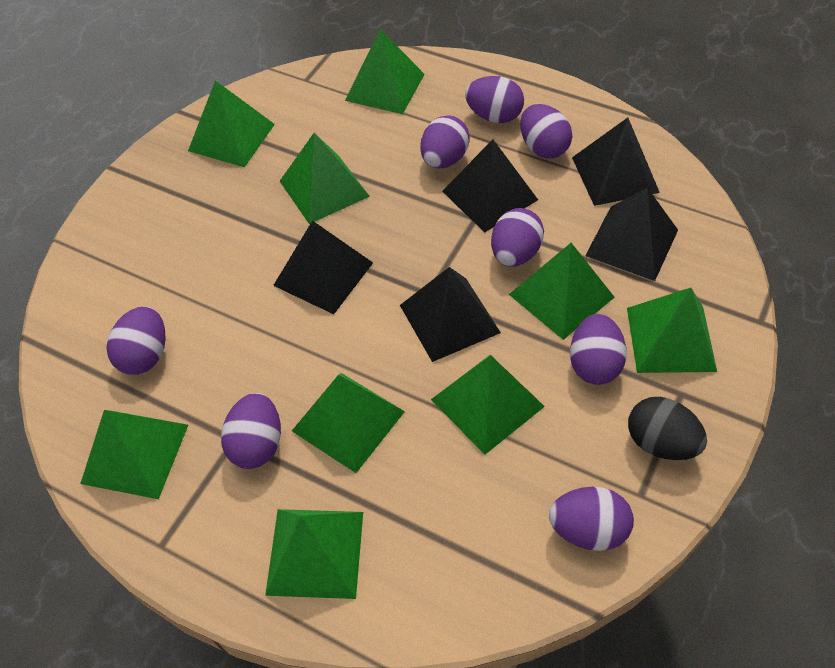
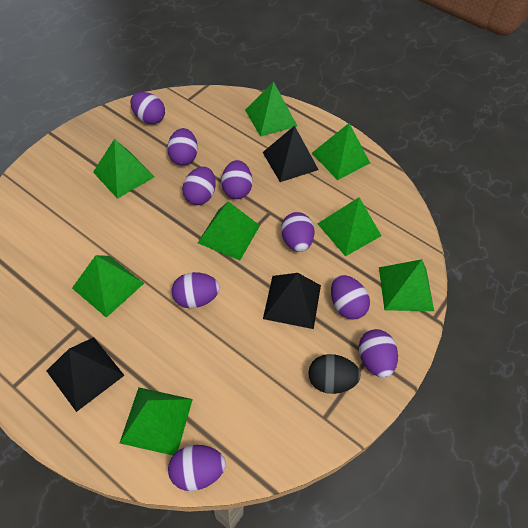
black pyramid: [273,221,373,314] [400,267,501,362] [442,139,538,232] [572,118,660,206] [585,187,678,281] = 5 -> [47,337,125,412] [262,126,319,182] [263,273,321,329] = 3
green pyramid: [80,410,188,499] [188,81,275,167] [265,509,363,599] [280,133,370,224] [292,373,405,473] [345,29,425,114] [431,355,545,454] [509,243,615,340] [627,288,717,373] = 9 -> [72,255,144,318] [93,139,154,199] [120,387,193,455] [198,201,260,260] [245,81,297,137] [312,123,370,180] [318,197,381,256] [379,259,434,311] = 8
purple egg: [106,307,166,375] [221,393,281,469] [420,115,470,169] [465,76,524,123] [491,208,544,267] [520,104,572,159] [549,487,634,551] [570,314,627,385] = 8 -> [130,92,165,124] [167,128,198,166] [168,445,226,491] [172,272,220,308] [182,166,216,205] [221,160,252,199] [281,212,314,252] [331,275,370,320] [359,329,398,378] = 9

